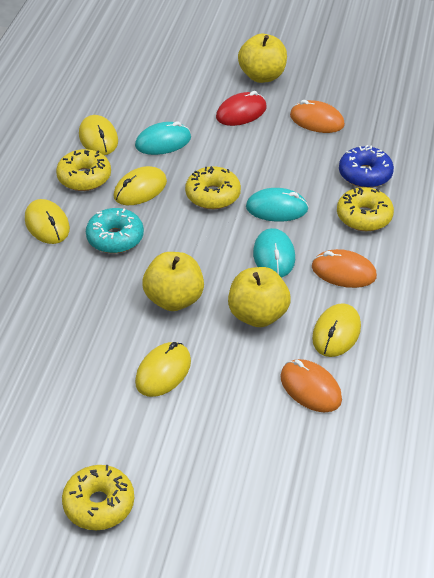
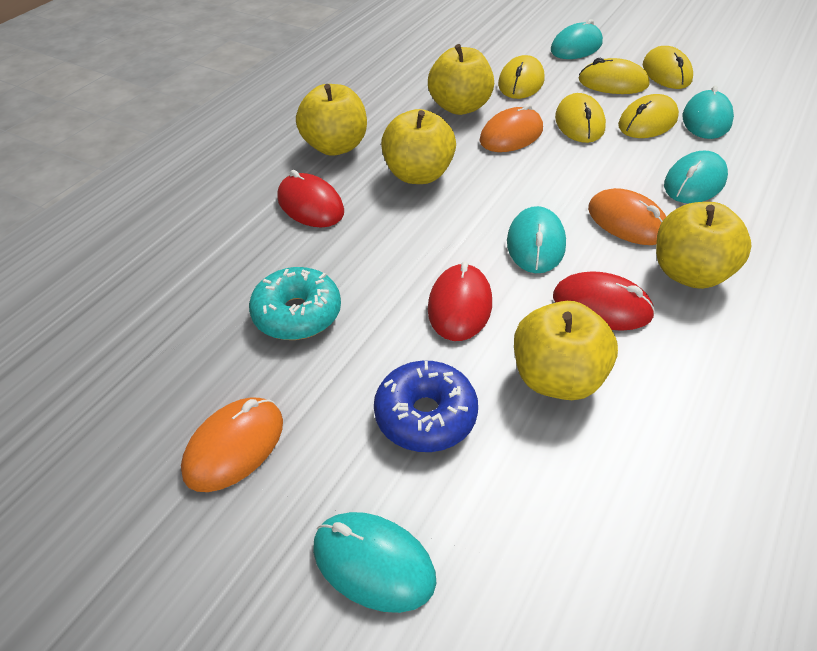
red mouse: [216,91,267,126] = 1 -> [277,170,344,227] [428,261,492,341] [553,271,655,331] = 3
turquoise mouse: [135,122,191,155] [246,188,309,222] [253,228,295,278] = 3 -> [313,512,437,613] [507,206,566,273] [551,19,603,59] [664,150,728,203] [682,85,734,139] = 5
yellow apple: [142,252,204,311] [228,267,291,327] [238,34,287,83] = 3 -> [296,84,367,156] [381,109,456,184] [428,44,494,115] [514,301,618,400] [656,202,751,289] = 5
yellow donut: [56,149,111,191] [62,465,134,530] [185,166,241,209] [337,187,394,231] = 4 -> none = 0

